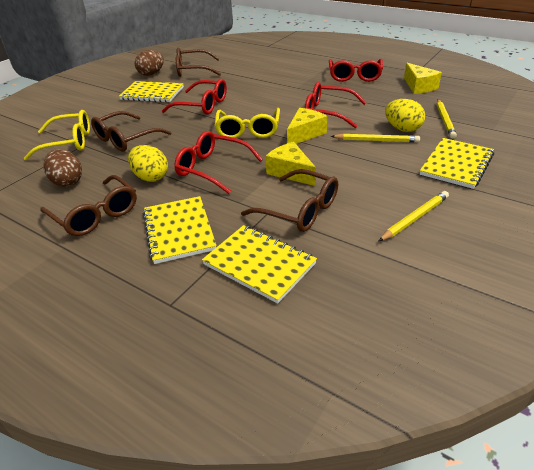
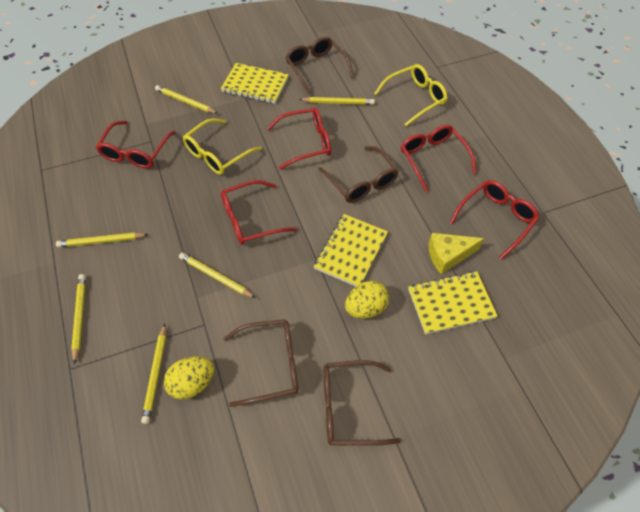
brown egg: [43,149,82,187] [135,50,164,76] = 2 -> none = 0
red glasses: [162,79,227,114] [174,131,263,194] [305,82,367,128] [329,59,383,82] = 4 -> [96,121,176,168] [221,180,297,245] [267,108,331,170] [401,125,476,192] [450,180,539,260] = 5
yellow cheese: [266,142,316,186] [287,108,327,144] [404,63,442,94] = 3 -> [428,233,484,274] = 1
yellow notebook: [119,81,184,102] [143,196,217,264] [202,225,317,304] [420,138,494,189] = 4 -> [221,63,289,103] [314,214,388,286] [408,271,498,335] = 3
yellow pencil: [331,134,420,142] [379,191,449,241] [437,99,457,138] = 3 -> [56,232,149,248] [71,274,86,364] [141,324,166,424] [155,85,218,114] [179,253,255,298] [299,97,375,105] = 6

